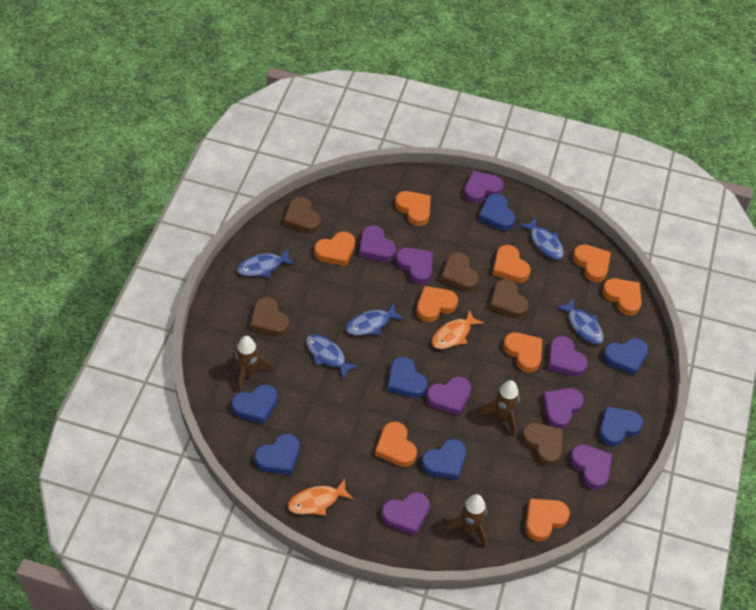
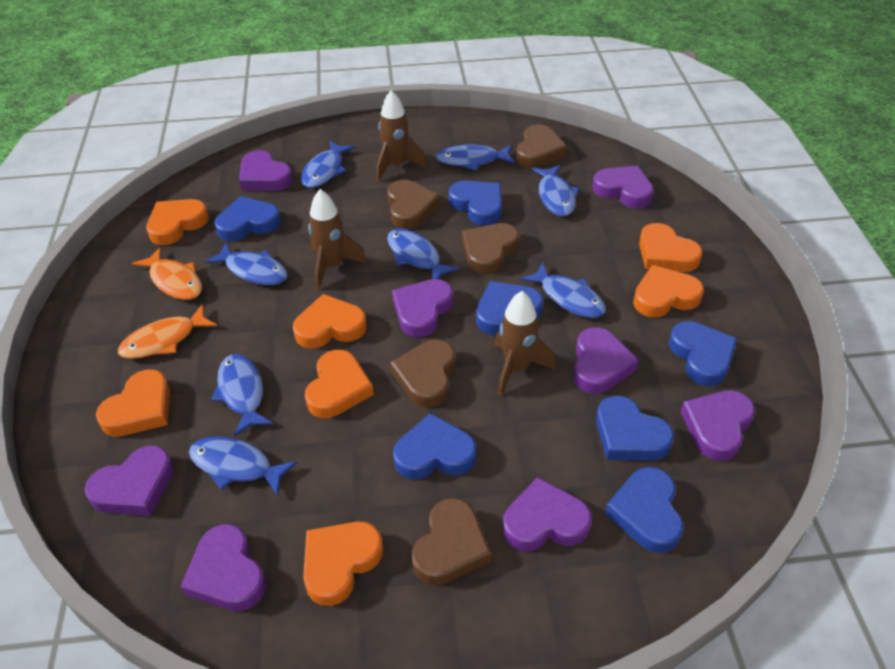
blue fish: [237,249,295,278] [306,334,359,379] [345,303,404,335] [519,217,564,259] [556,298,604,344] = 5 -> [189,436,297,496] [204,242,288,285] [211,354,273,436] [301,141,355,188] [387,228,459,279] [436,145,515,171] [520,262,606,318] [532,165,579,216] = 8
orange heart: [314,231,355,266] [375,421,417,467] [395,191,431,226] [416,286,458,322] [492,245,531,283] [503,332,542,372] [525,499,570,541] [573,244,611,282] [602,278,642,316] = 9 -> [96,369,170,437] [146,199,209,245] [293,294,366,348] [303,521,383,606] [305,350,374,418] [633,265,704,317] [639,223,703,272] = 7

